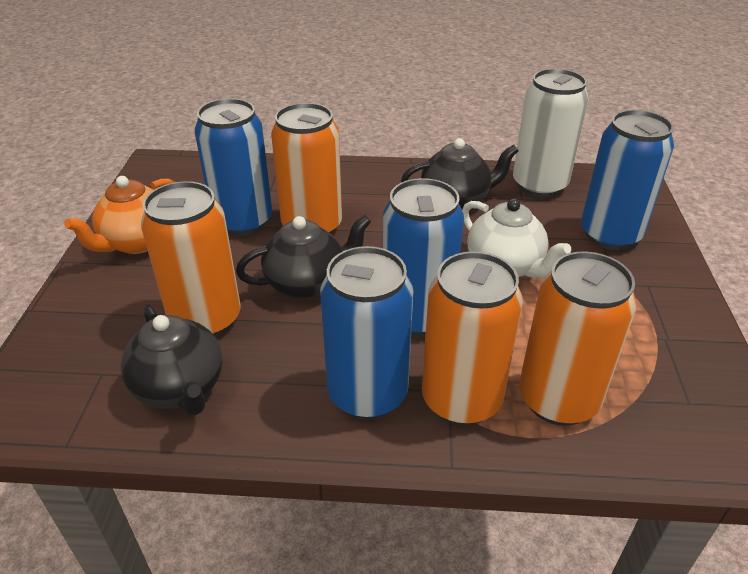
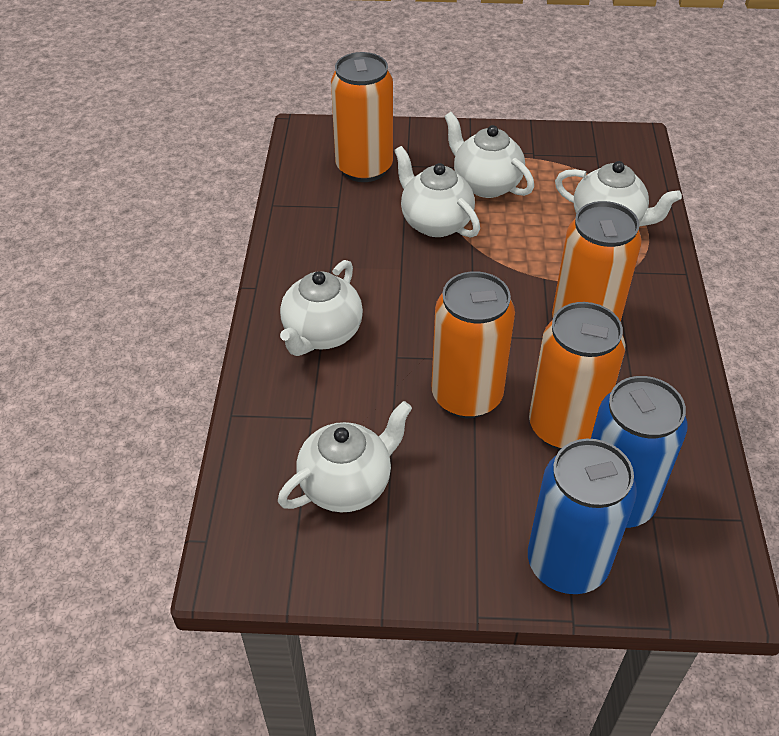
black teapot: [121,305,222,415] [236,215,371,299] [401,138,519,209] = 3 -> none = 0
blue can: [195,98,272,236] [320,246,413,420] [383,178,464,336] [581,110,674,250] = 4 -> [528,439,637,594] [591,376,687,528] = 2
orange teapot: [64,176,175,254] = 1 -> none = 0
white can: [513,69,588,198] = 1 -> none = 0
white teapot: [462,199,571,277] = 1 -> [278,401,412,512] [280,260,363,356] [394,146,480,238] [444,112,534,198] [555,161,682,227] = 5

